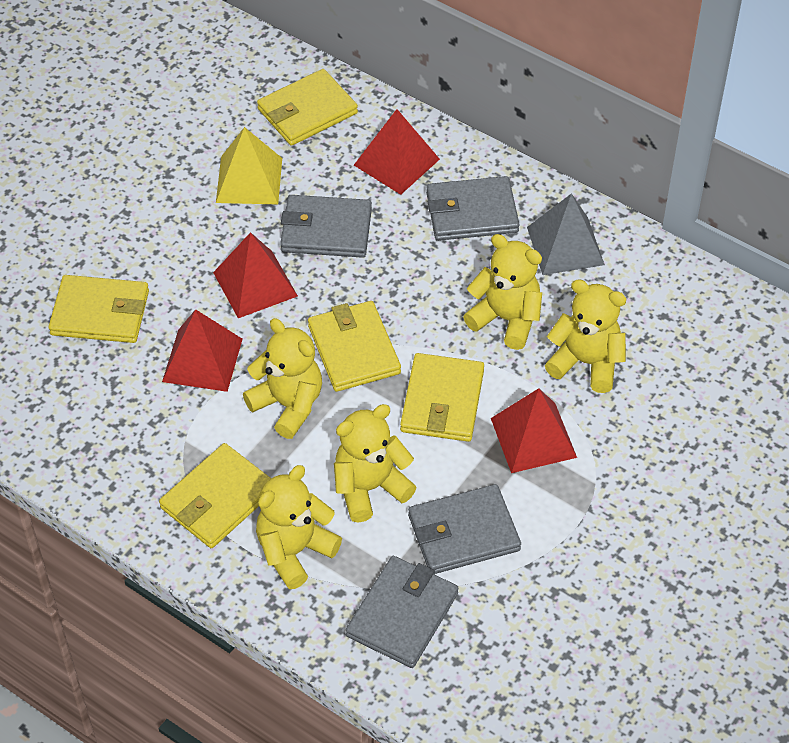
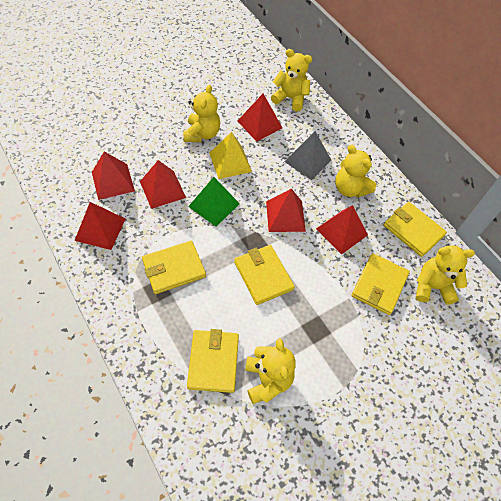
green pyramid: none = 0 -> [188,177,240,227] = 1
grey wallet: [280,195,372,258] [346,556,458,668] [408,484,521,574] [426,176,519,241] = 4 -> none = 0
red pyramid: [162,309,242,392] [213,232,298,318] [354,109,440,195] [491,388,577,473] = 4 -> [75,202,125,250] [92,152,135,200] [140,160,186,209] [238,94,282,142] [266,189,306,232] [316,205,368,255] = 6

